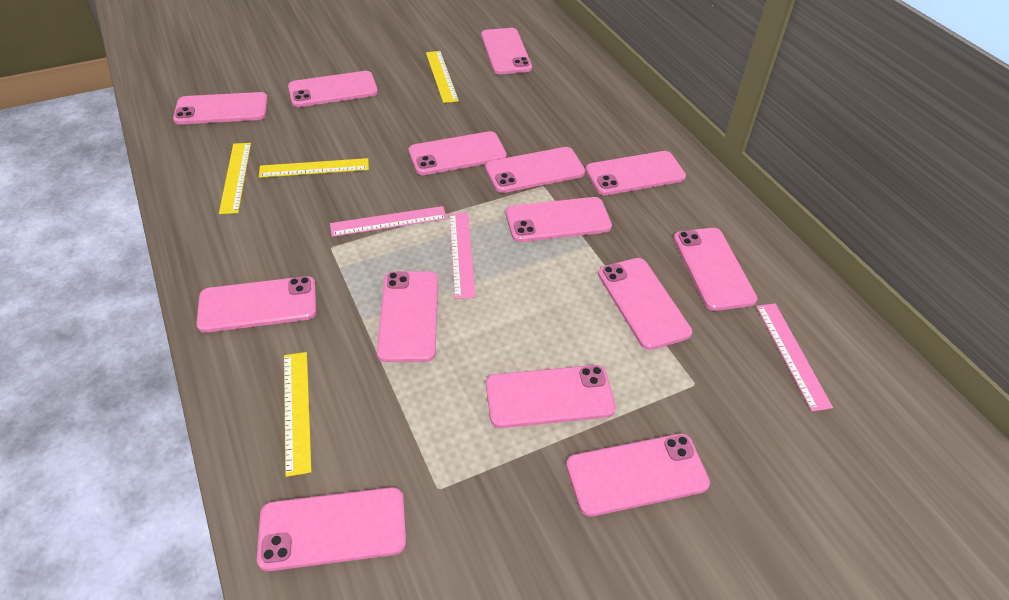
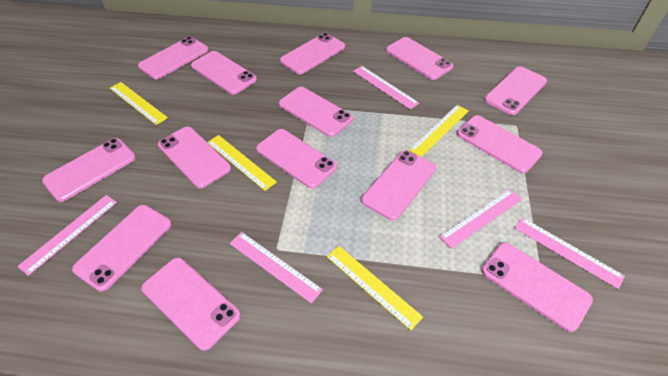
pink ruler: [330,206,447,237] [449,213,476,299] [756,304,833,411] = 3 -> [17,195,117,276] [230,232,323,304] [353,66,419,110] [439,189,522,249] [515,217,625,289] = 5

